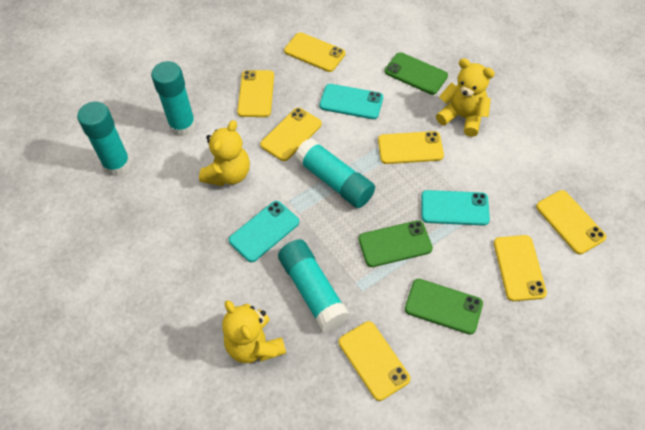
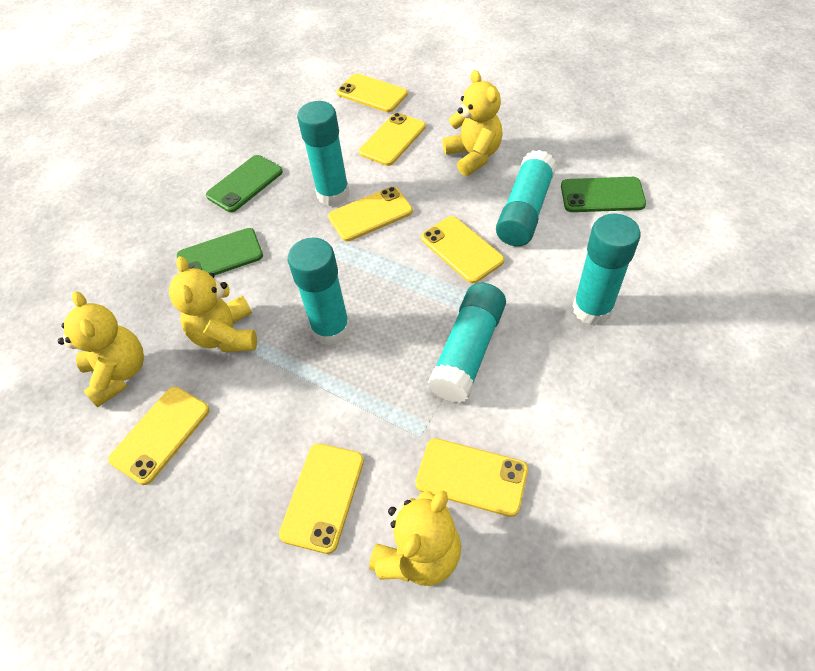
turquoise glue stick: [77,102,131,176] [151,61,196,136] [278,239,350,332] [295,138,375,208] = 4 -> [288,238,351,346] [297,101,349,206] [428,283,506,403] [496,150,557,246] [573,214,641,325] = 5
turquoise phone: [229,201,299,262] [320,84,383,119] [421,190,490,226] = 3 -> none = 0
yellow teddy bear: [199,120,250,186] [222,300,286,363] [436,58,495,137] = 3 -> [58,291,144,407] [169,256,257,352] [369,490,461,586] [443,70,503,176] = 4

